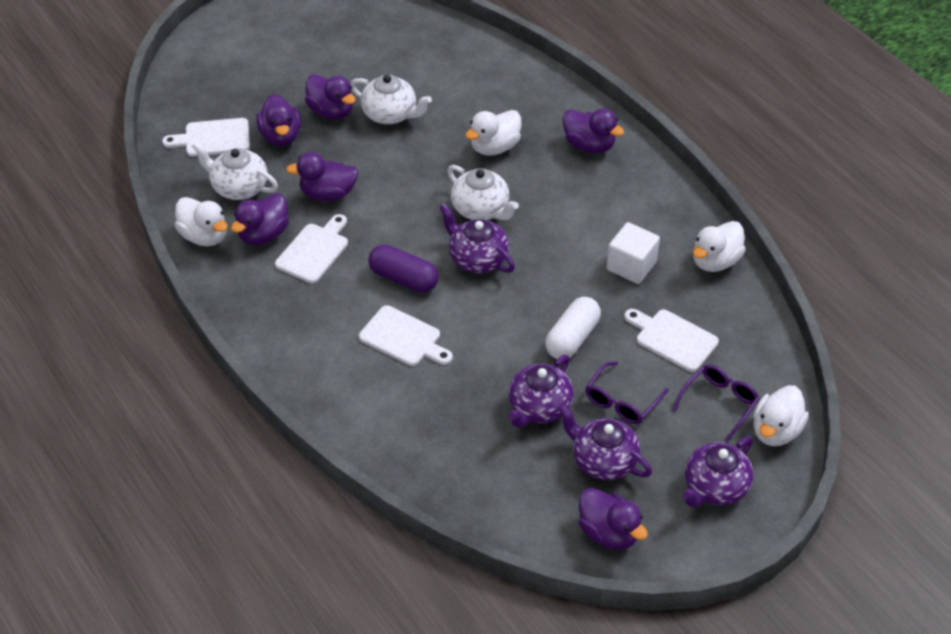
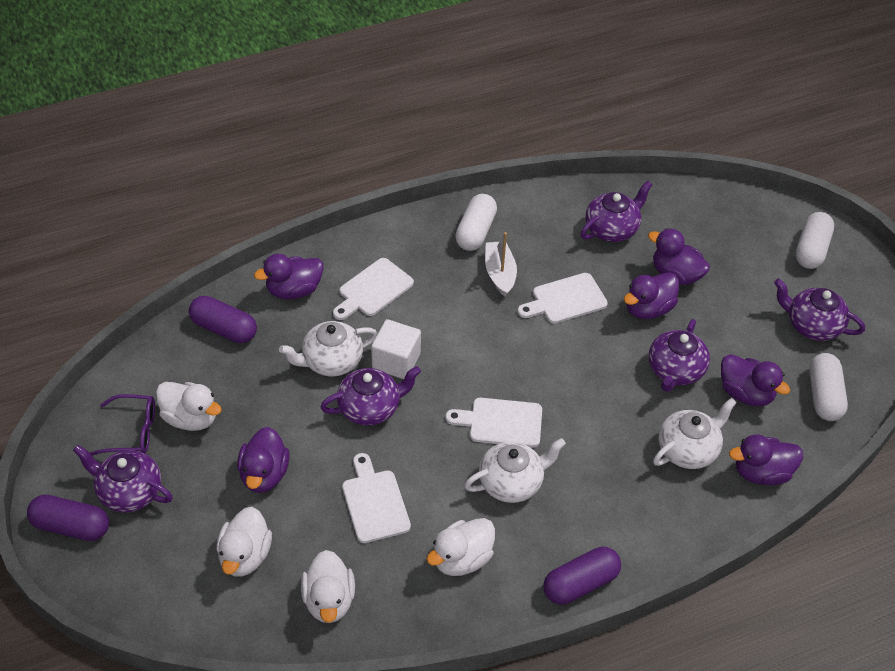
purple capsule: [368,245,439,292] = 1 -> [27,495,109,541] [189,296,257,343] [543,547,621,605] = 3
purple glasses: [585,361,669,424] [672,364,760,442] = 2 -> [90,394,155,456] = 1
purple teapot: [439,203,515,273] [508,355,574,428] [558,404,652,480] [683,436,754,507] = 4 -> [73,445,173,513] [321,366,421,426] [580,181,653,242] [649,319,710,392] [774,278,865,341] = 5
white boat: none = 0 -> [485,232,517,297] = 1
white capsule: [545,297,601,359] = 1 -> [455,194,497,251] [796,212,834,269] [809,353,848,421] = 3

